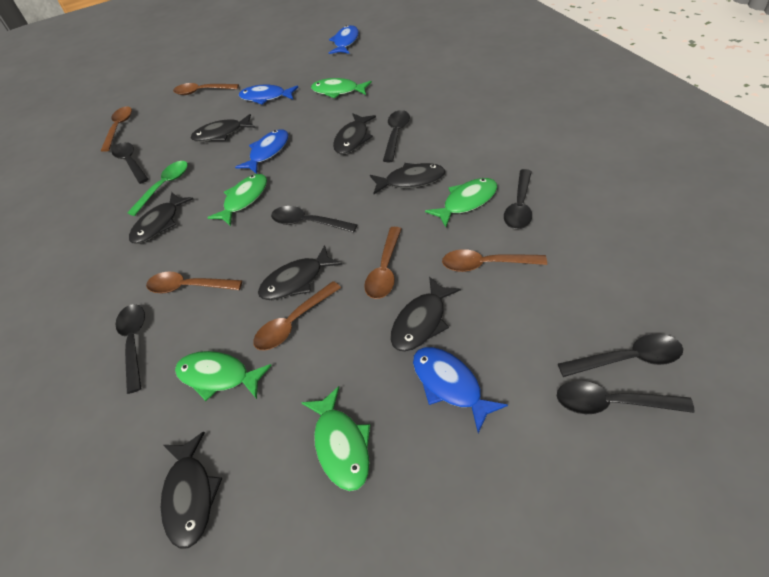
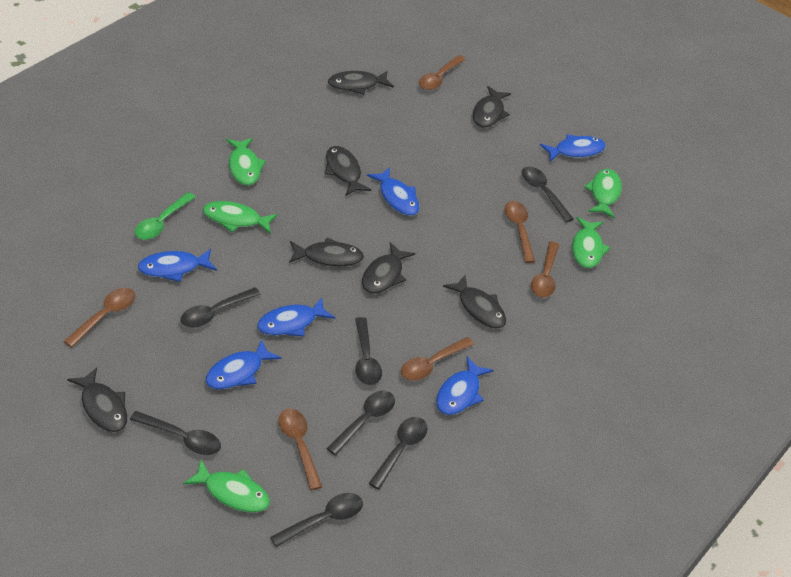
blue fish: [235,129,289,174] [239,85,298,105] [329,25,359,54] [413,347,508,433] = 4 -> [138,249,217,282] [205,339,281,390] [257,297,335,336] [367,168,420,216] [436,356,494,415] [540,134,606,162] = 6

